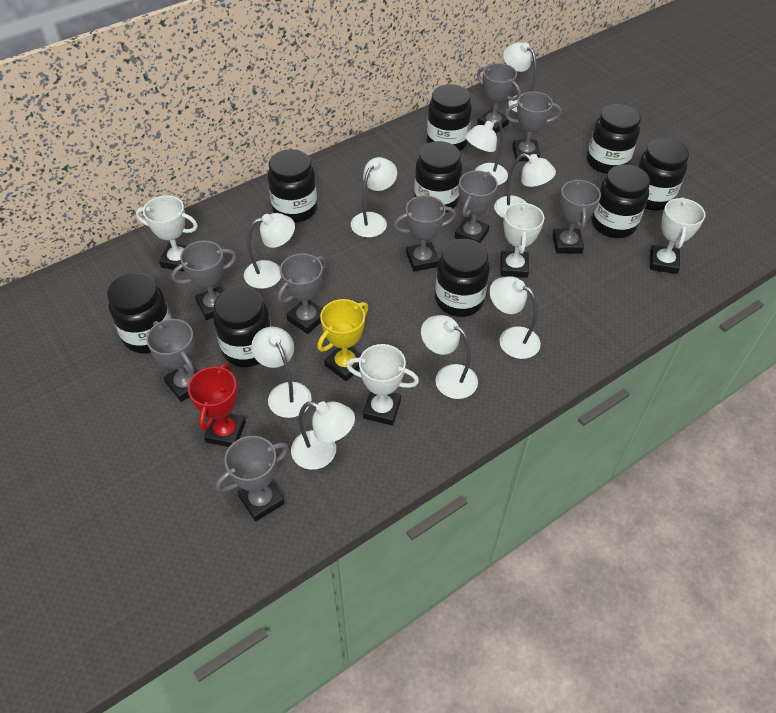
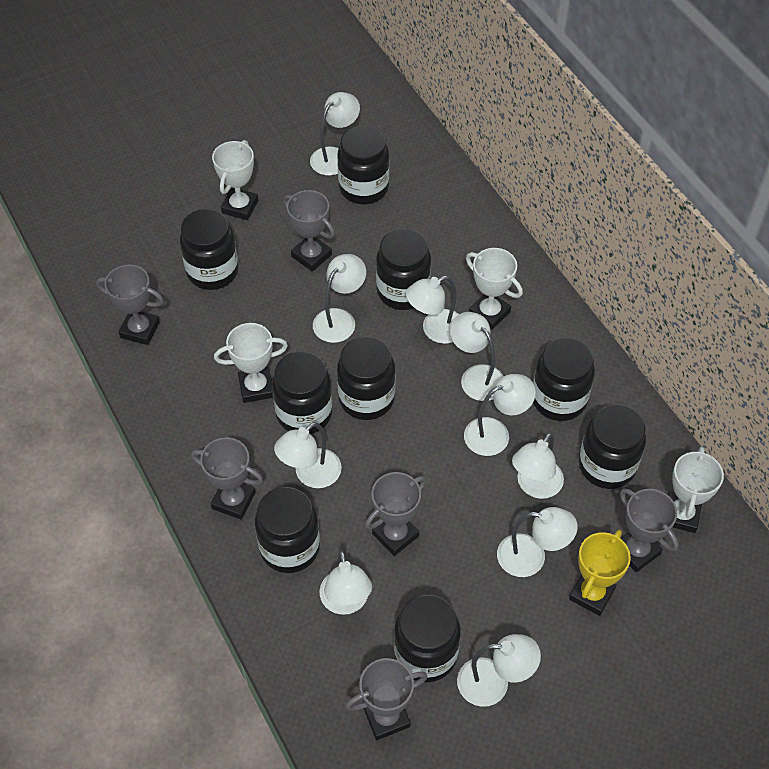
grey trophy: [146,319,198,402] [171,241,237,320] [216,436,289,522] [278,253,327,334] [394,195,456,272] [455,171,498,243] [477,63,521,133] [505,91,561,161] [553,179,601,253] = 9 -> [96,265,164,345] [191,437,263,519] [283,190,335,271] [345,658,428,740] [365,472,427,556] [620,488,679,572] = 6
red trophy: [188,363,246,447] = 1 -> none = 0
white lamp: [244,213,295,289] [251,327,312,418] [291,401,355,470] [351,157,397,237] [421,315,478,399] [465,120,508,185] [490,276,541,359] [494,153,556,218] [503,42,537,113] = 9 -> [274,422,342,488] [310,92,360,176] [313,254,366,343] [320,550,372,615] [406,276,459,344] [450,312,504,401] [457,634,541,707] [464,374,536,456] [497,507,578,577] [512,433,564,499] = 10

